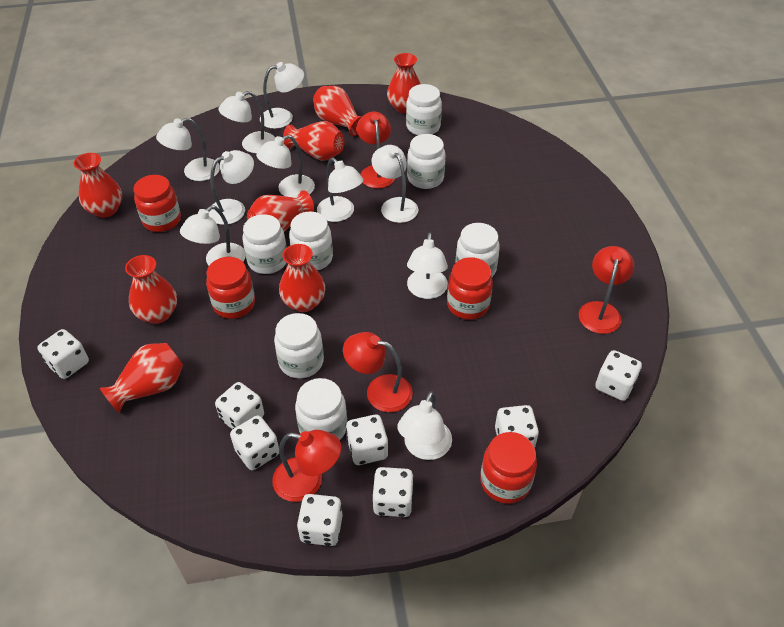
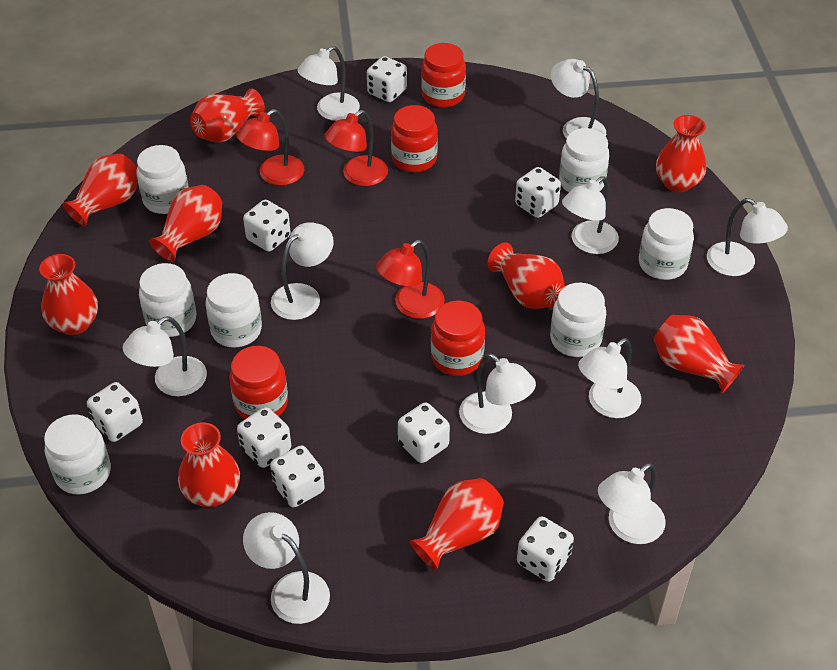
red lamp: [272,430,341,502] [343,332,413,412] [357,112,395,188] [579,246,634,334] = 4 -> [236,109,304,186] [324,110,388,186] [376,240,445,319] = 3
red vase: [74,153,122,218] [100,343,183,413] [125,255,177,324] [247,190,314,232] [279,244,325,312] [283,121,345,161] [313,86,363,136] [387,53,421,113] = 8 -> [39,254,98,335] [62,154,138,227] [149,185,222,262] [178,422,240,507] [190,89,265,143] [410,478,504,570] [487,242,565,309] [654,315,744,393] [656,115,706,192] = 9

